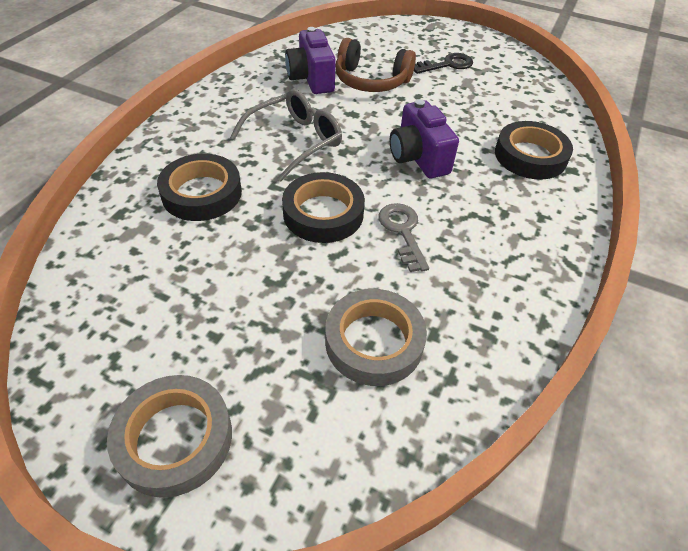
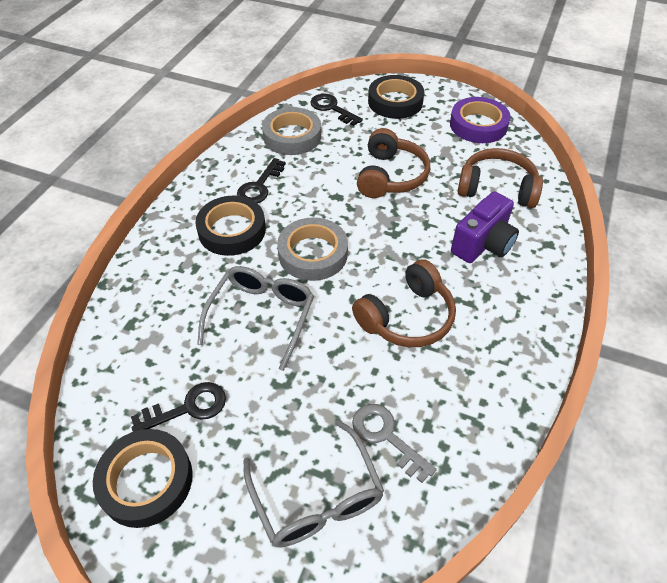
black key: [414,53,473,74] = 1 -> [131,382,226,432] [237,158,286,203] [311,94,363,126] = 3
brown headphones: [335,38,416,92] = 1 -> [352,259,456,347] [357,128,430,198] [458,148,543,208] = 3
grey glasses: [230,89,342,181] = 1 -> [197,266,314,371] [244,420,384,548] = 2
purple camera: [285,27,336,94] [390,99,459,178] = 2 -> [451,191,519,263] = 1
purple tape: none = 0 -> [450,97,511,143] = 1

